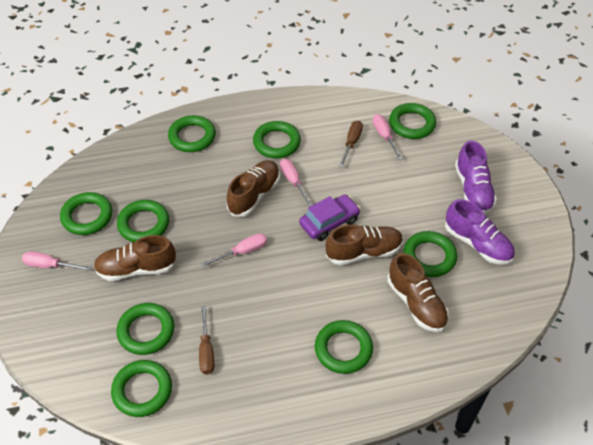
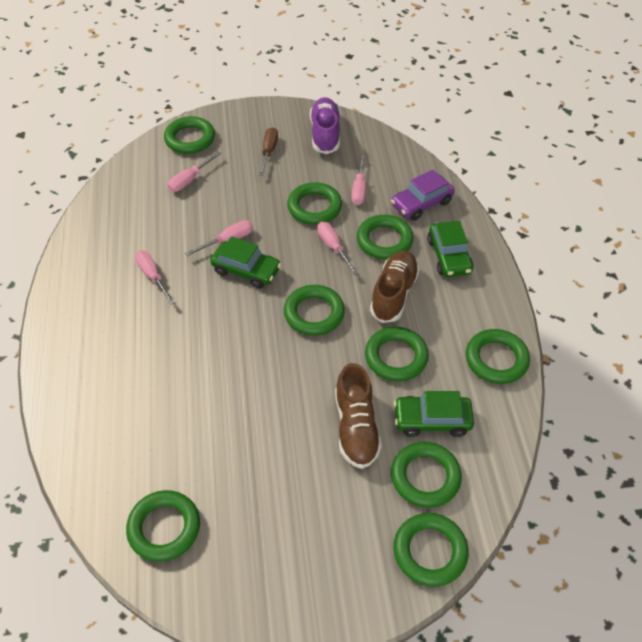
brown screwdriver: [199,306,214,374] [339,121,363,167] = 2 -> [259,127,278,176] = 1
brown shoe: [93,235,177,281] [227,160,280,217] [326,224,403,265] [388,253,449,332] = 4 -> [335,363,382,469] [370,251,420,323] = 2
green car: none = 0 -> [210,236,281,289] [394,391,474,437] [427,221,474,277] = 3
pink screwdriver: [22,251,91,271] [202,233,267,267] [280,159,313,207] [373,114,403,160] = 4 -> [135,250,175,305] [167,151,221,192] [185,220,253,256] [317,222,358,275] [352,154,366,205] = 5
purple shoe: [445,199,515,264] [455,141,497,214] = 2 -> [310,97,340,154] = 1

